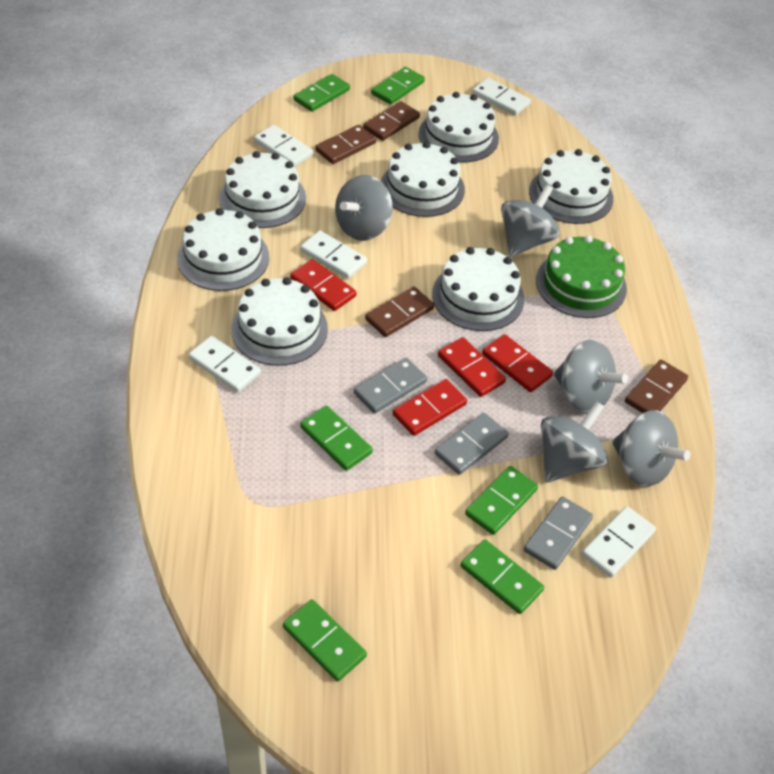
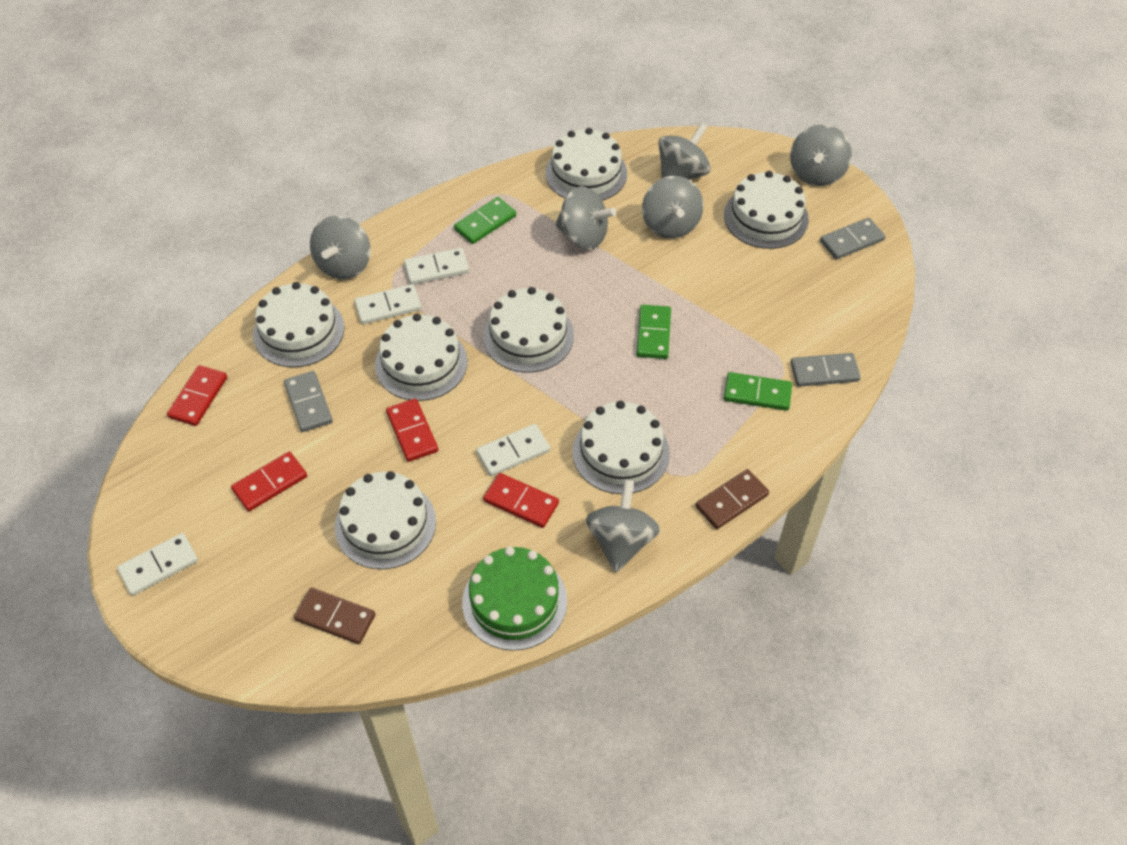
brown domino: [315,125,376,164] [363,101,420,141] [365,286,434,337] [625,359,688,413] = 4 -> [294,588,375,644] [695,469,769,529] = 2
green domino: [283,599,367,682] [294,74,350,112] [300,406,373,471] [371,67,425,105] [460,540,544,614] [465,466,538,535] = 6 -> [454,197,516,244] [636,305,671,359] [724,372,792,411] = 3
grey spinning top: [335,175,393,241] [501,185,559,257] [541,401,608,483] [554,340,628,413] [612,410,690,487] = 5 -> [310,216,371,280] [555,186,616,249] [586,480,660,572] [642,176,704,238] [658,122,711,180] [790,124,852,186] = 6
white domino: [188,336,261,392] [254,125,313,166] [300,231,367,279] [472,78,531,116] [582,506,656,577] = 5 -> [117,533,198,596] [354,284,421,324] [404,248,469,284] [476,424,550,476] = 4

